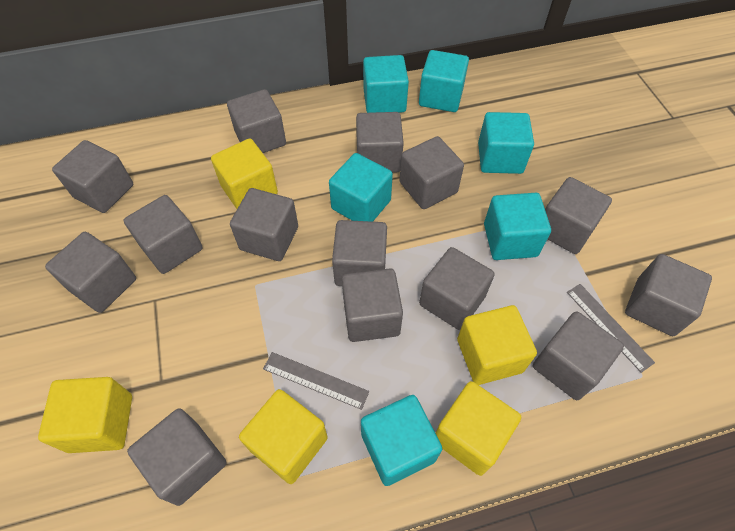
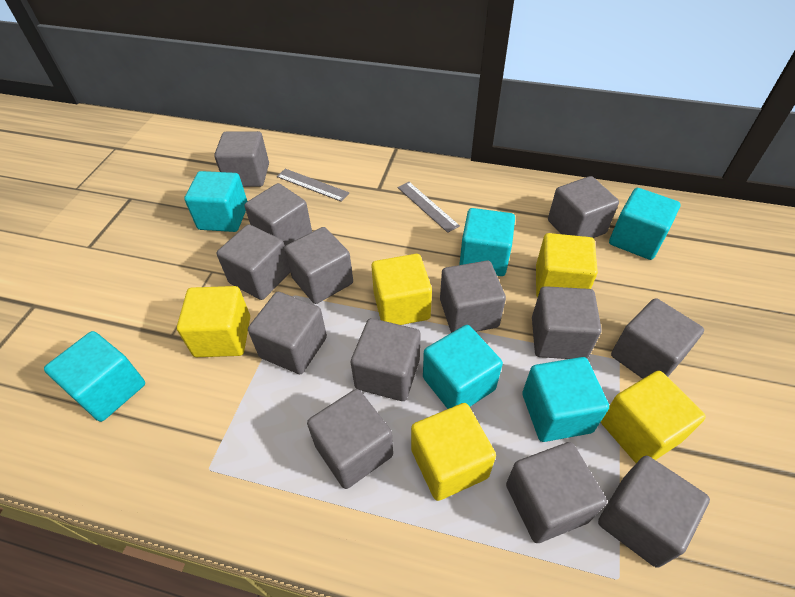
grey cube: [45,232,136,313] [52,140,133,213] [123,195,203,274] [127,408,227,506] [227,89,286,153] [230,188,298,261] [332,220,387,286] [342,269,403,342] [356,112,404,173] [399,136,464,209] [419,247,495,330] [533,311,624,400] [545,177,612,254] [625,254,712,336] = 14 -> [214,131,269,187] [217,224,290,300] [245,183,312,246] [248,292,327,374] [284,227,353,304] [307,389,393,489] [351,318,420,401] [440,261,506,333] [506,442,607,543] [532,286,602,359] [548,176,619,238] [598,456,710,568] [611,298,704,379] = 13

